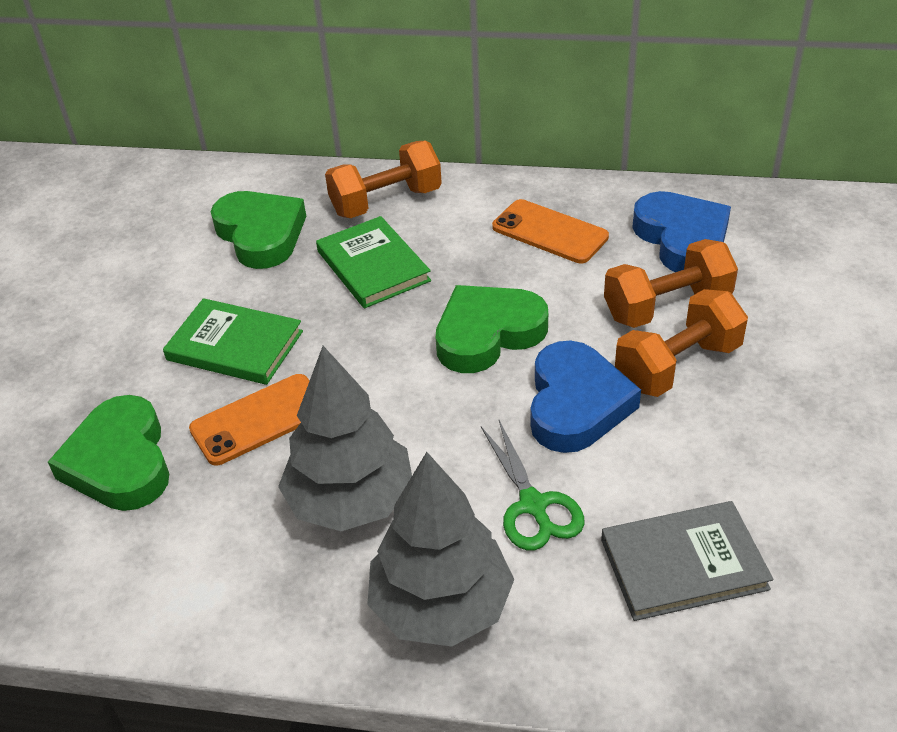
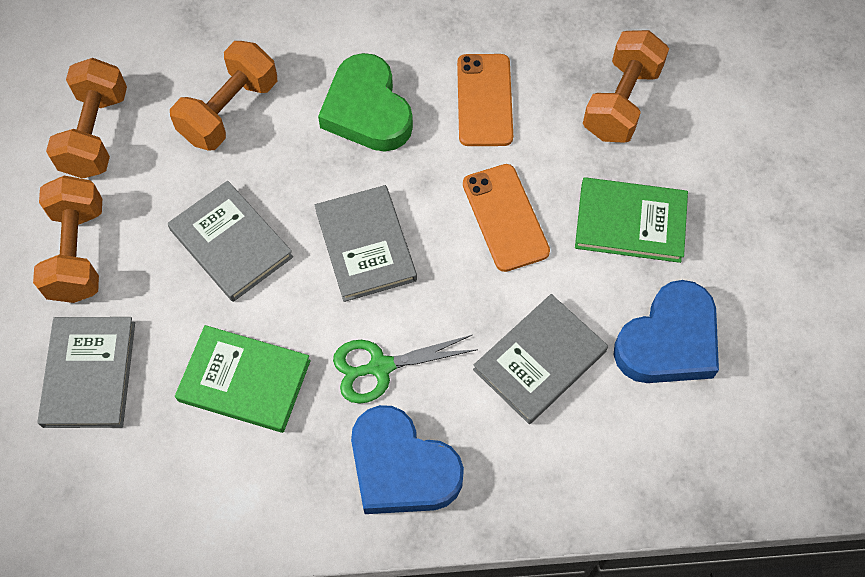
green heart: [48,395,169,511] [211,191,306,269] [436,285,548,373] = 3 -> [318,53,413,152] = 1
grey book: [601,501,773,621] = 1 -> [37,317,135,428] [168,181,293,302] [315,185,417,302] [473,294,608,424] = 4
grey tree: [278,346,412,531] [367,452,514,647] = 2 -> none = 0
orange dumbbell: [325,141,442,218] [604,239,738,328] [615,289,748,397] = 3 -> [33,176,102,303] [46,58,127,179] [170,41,277,151] [583,30,669,143] = 4

